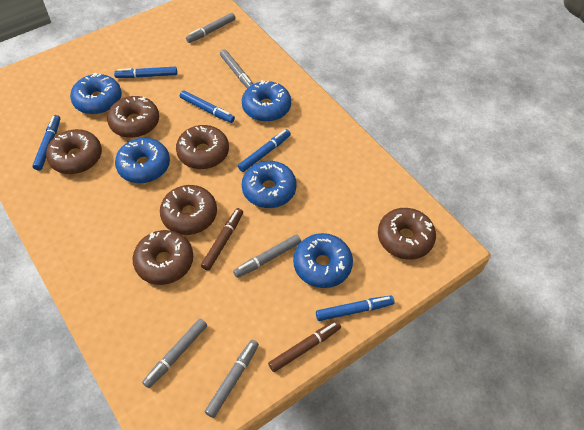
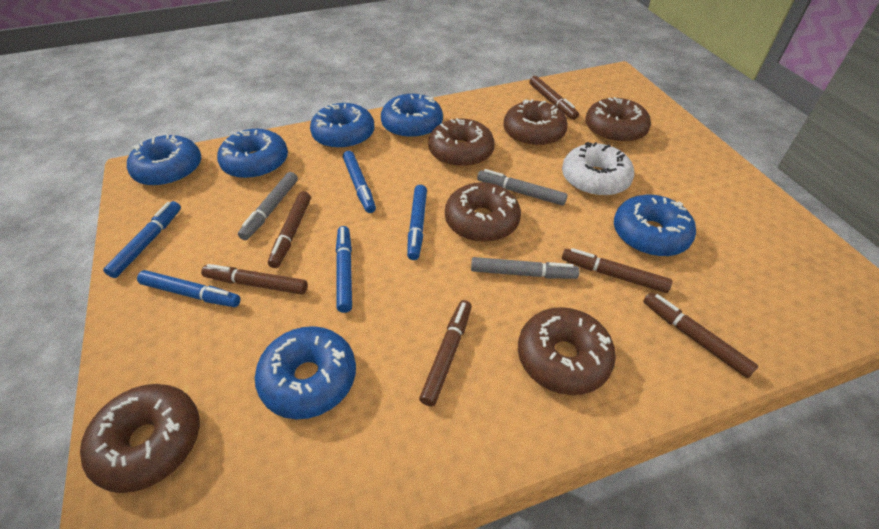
blue donut: [70,73,122,114] [115,138,170,183] [242,80,291,122] [242,161,297,208] [293,233,353,288] = 5 -> [127,135,201,187] [217,129,288,180] [255,326,356,419] [310,103,375,150] [381,94,443,139] [614,195,696,257] = 6
brown marker: [201,208,243,271] [268,320,341,372] = 2 -> [201,264,307,294] [268,191,311,268] [419,300,472,406] [529,76,579,120] [562,248,672,293] [643,293,758,378] = 6
grey marker: [142,319,207,388] [186,13,236,43] [205,340,259,418] [220,50,253,88] [233,234,301,278] = 5 -> [238,172,298,240] [471,257,579,279] [477,169,568,206] = 3
white donut: none = 0 -> [562,142,634,197] = 1

